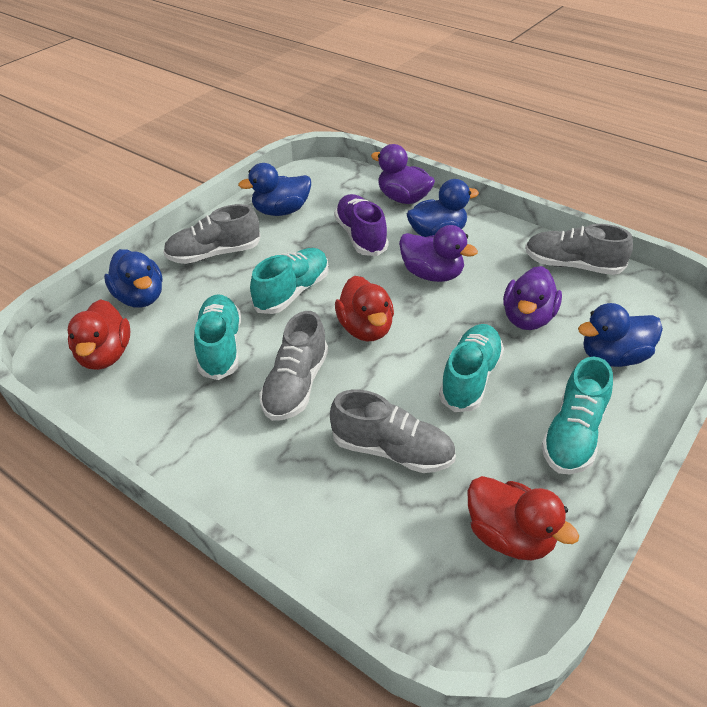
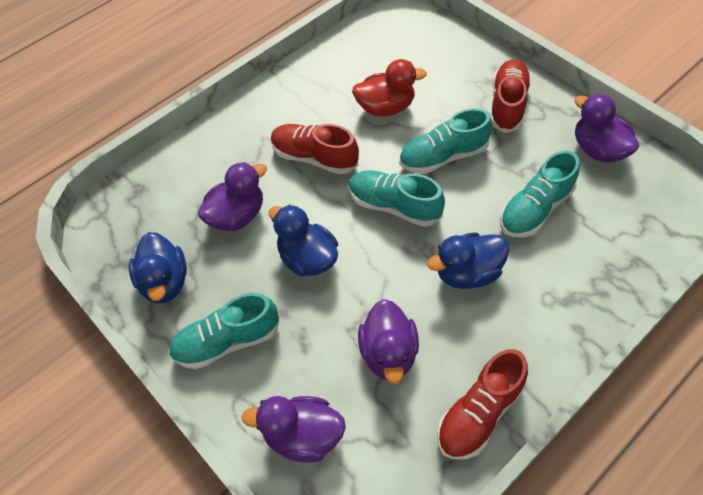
blue duck: [104,249,163,308] [238,163,311,216] [407,179,479,237] [578,303,663,367] = 4 -> [129,232,187,303] [268,204,338,277] [427,232,510,289] = 3
grey shoe: [163,204,261,264] [259,311,328,421] [330,390,456,473] [525,224,633,275] = 4 -> none = 0
purple duck: [371,144,435,204] [399,225,478,282] [503,266,562,330] = 3 -> [198,162,267,231] [242,396,346,462] [358,299,419,384] [574,94,639,162] = 4
purple shoe: [334,194,389,256] = 1 -> none = 0
red duck: [68,299,131,370] [335,276,394,342] [467,476,579,560] = 3 -> [352,59,427,117] = 1
red shoe: none = 0 -> [271,124,359,174] [437,349,528,459] [490,59,531,133] = 3

